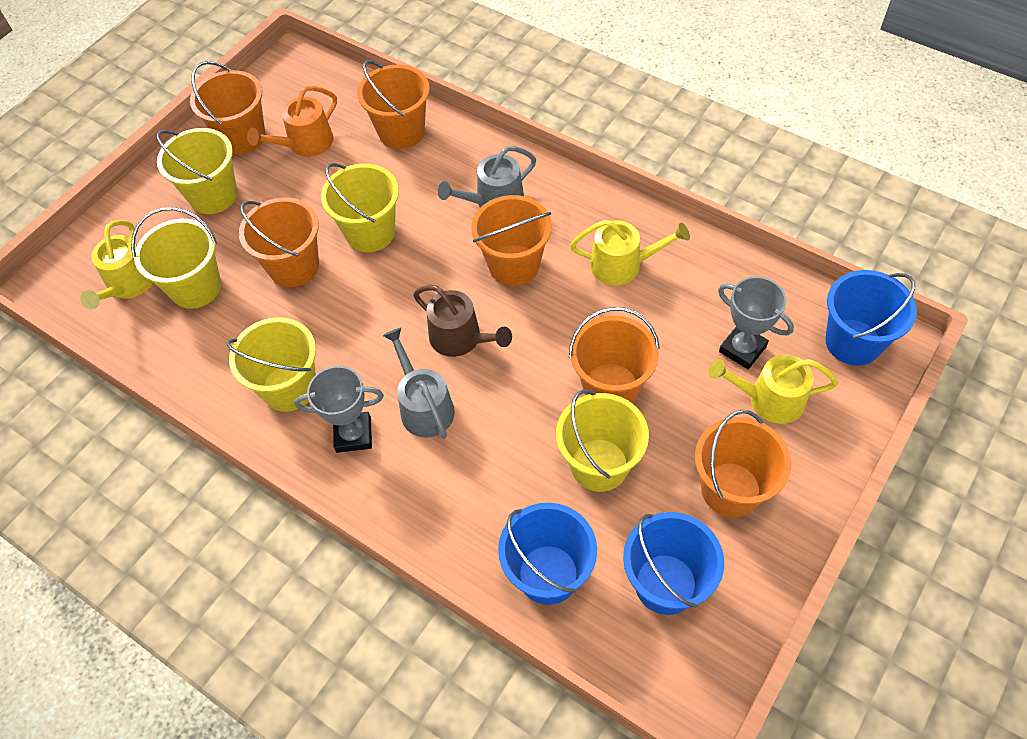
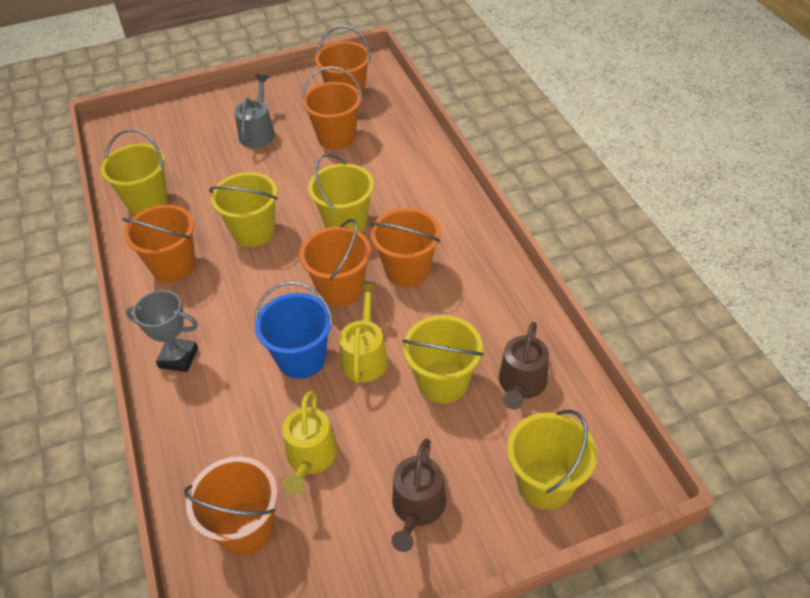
blue bucket: [498,503,597,605] [623,512,724,615] [825,270,917,366] = 3 -> [255,281,333,379] = 1
brown watering can: [413,285,512,357] = 1 -> [391,438,446,552] [499,322,549,410] = 2
grey trophy: [294,366,384,453] [718,276,794,369] = 2 -> [126,290,198,372] = 1
grey watering can: [383,327,455,439] [438,146,536,208] = 2 -> [234,74,275,148] = 1
orange watering can: [247,86,337,157] = 1 -> none = 0
yellow watering can: [81,220,153,309] [570,220,690,285] [709,354,838,424] = 3 -> [282,391,337,495] [340,284,388,384] = 2

